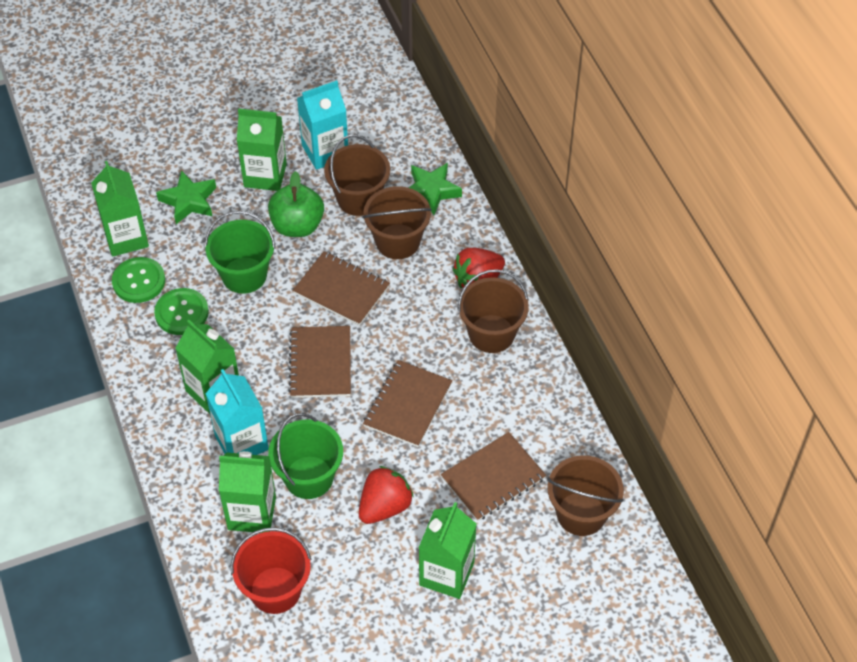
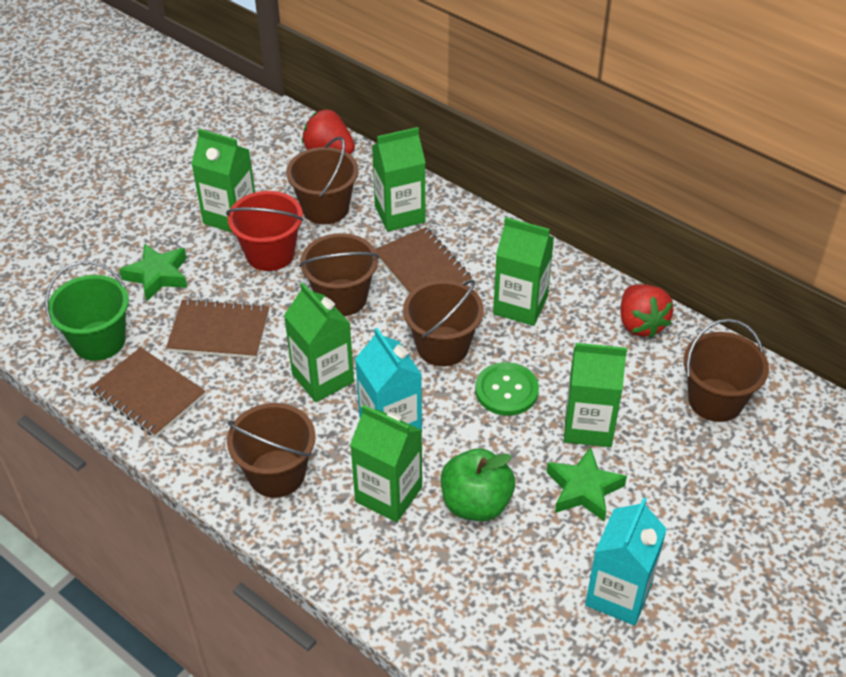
brown bucket: [324,135,390,216] [363,186,432,259] [458,269,529,353] [547,455,624,536] = 4 -> [227,403,315,498] [286,137,359,224] [299,233,379,316] [403,280,484,366] [683,319,769,422] = 5
brown notebook: [288,326,351,398] [293,251,390,326] [363,360,452,447] [441,432,546,521] = 4 -> [90,347,206,437] [166,298,269,359] [375,227,472,294] = 3
green bucket: [205,211,275,294] [268,413,343,499] = 2 -> [45,261,129,361] = 1
green button: [112,257,165,303] [154,288,209,335] = 2 -> [475,362,539,416] = 1
green carton: [91,161,149,257] [175,320,239,414] [219,451,276,533] [237,108,287,191] [419,502,477,599] = 5 -> [192,129,255,233] [284,283,354,402] [350,405,422,522] [372,127,426,231] [493,217,554,326] [564,343,627,447] = 6

